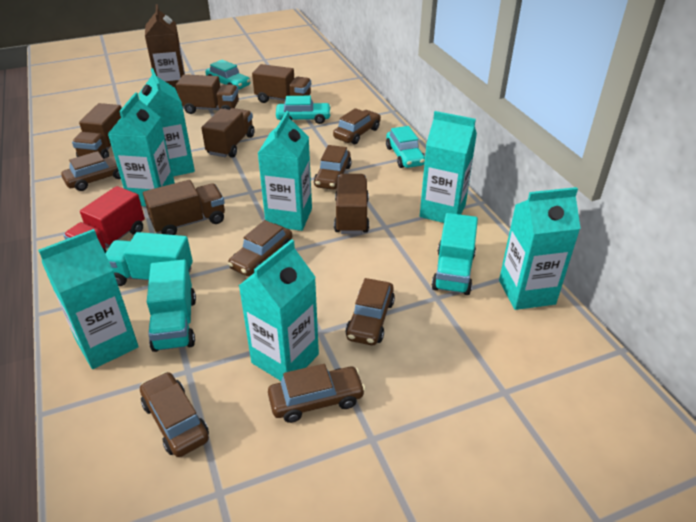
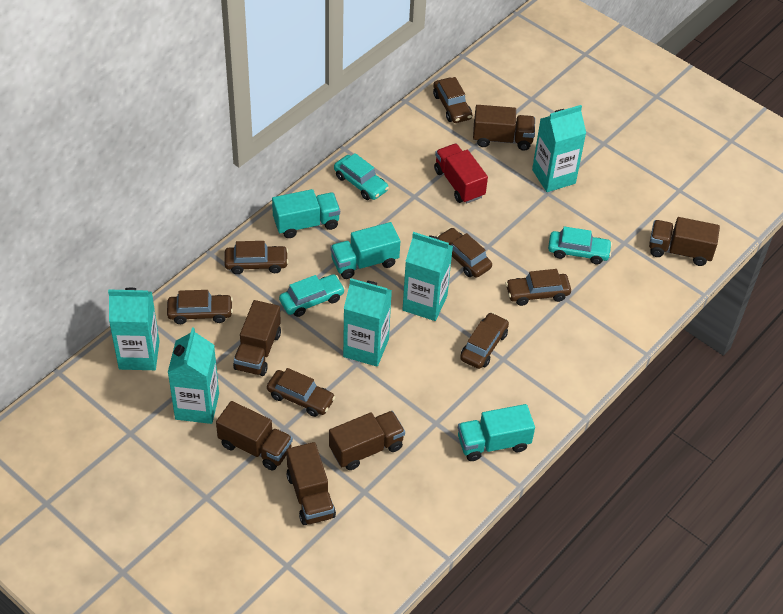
brown carton: [145,4,185,94] = 1 -> none = 0
turquoise carton: [38,229,139,369] [108,93,175,206] [138,68,195,176] [239,239,319,381] [257,111,312,231] [420,111,477,223] [499,187,581,310] = 7 -> [108,288,159,370] [168,328,219,424] [343,278,392,367] [402,232,453,321] [532,105,586,192] = 5

